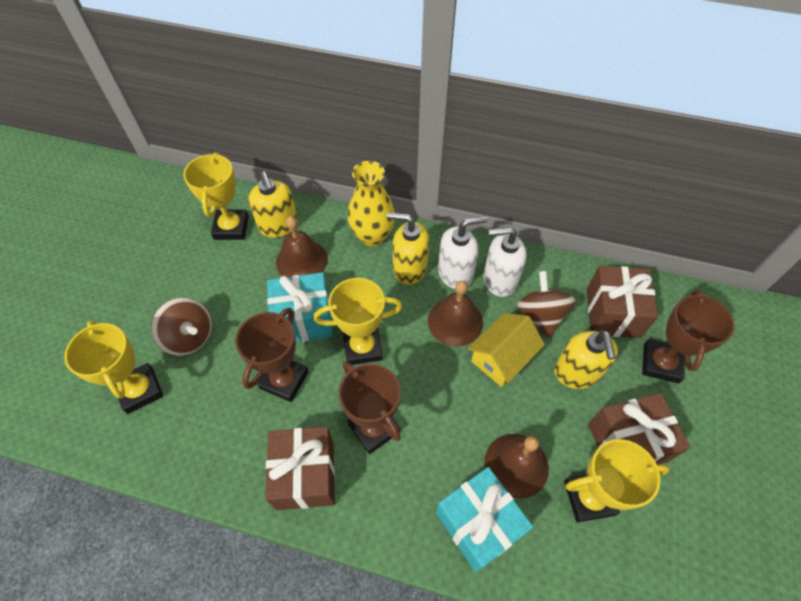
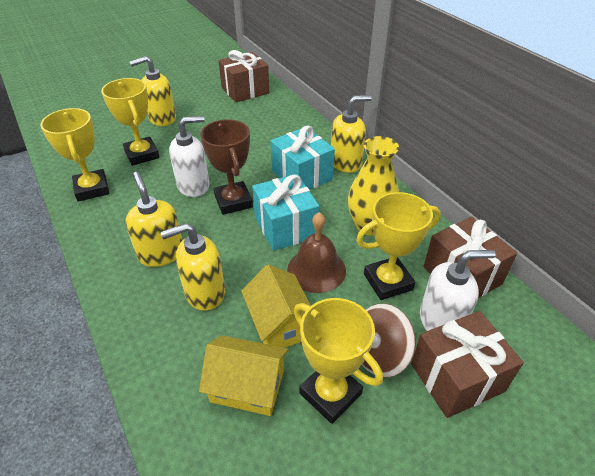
brown bell: [276,216,328,277] [428,281,483,346] [484,434,549,498] = 3 -> [287,212,346,293] = 1
brown spinning top: [151,297,212,356] [517,271,576,338] = 2 -> [362,303,416,378] = 1
brown trophy: [235,308,309,402] [339,361,401,454] [642,289,735,384] = 3 -> [200,119,253,215] = 1
yellow house: [468,313,545,387] = 1 -> [199,335,288,416] [241,264,311,348] = 2
yellow soap dispenser: [248,172,298,238] [387,212,429,285] [554,330,618,389] = 3 -> [126,172,183,267] [130,56,176,126] [160,223,225,311] [331,95,372,173] = 4

